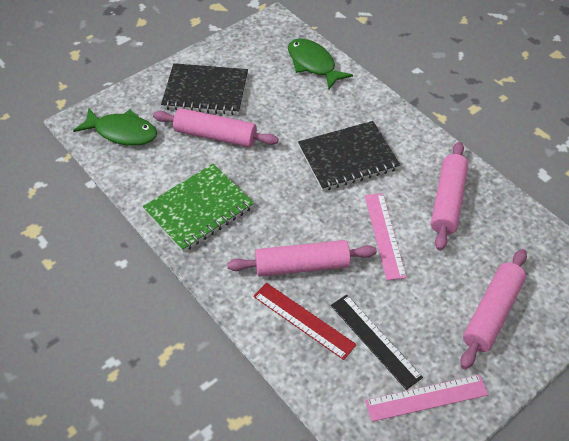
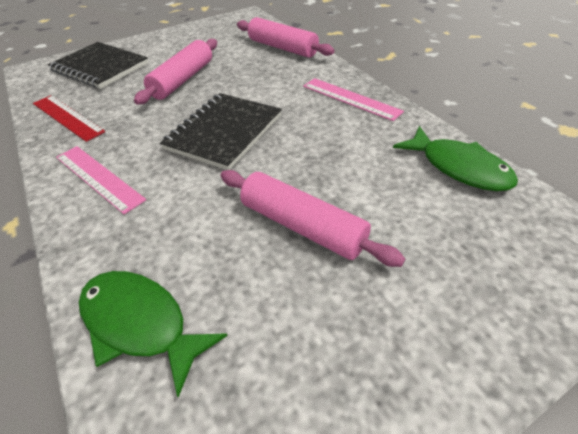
black ruler: [331,295,423,390] = 1 -> none = 0
green notebook: [143,164,254,252] = 1 -> none = 0
pink rolling pin: [153,108,279,147] [227,240,377,277] [431,142,469,251] [461,249,527,369] = 4 -> [134,39,217,105] [220,170,405,267] [237,17,335,58] = 3

